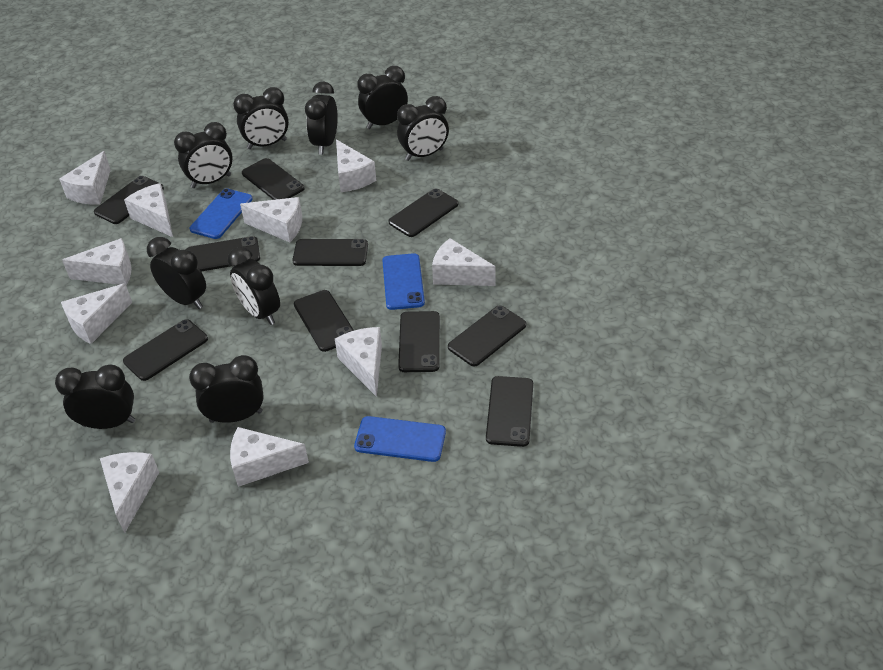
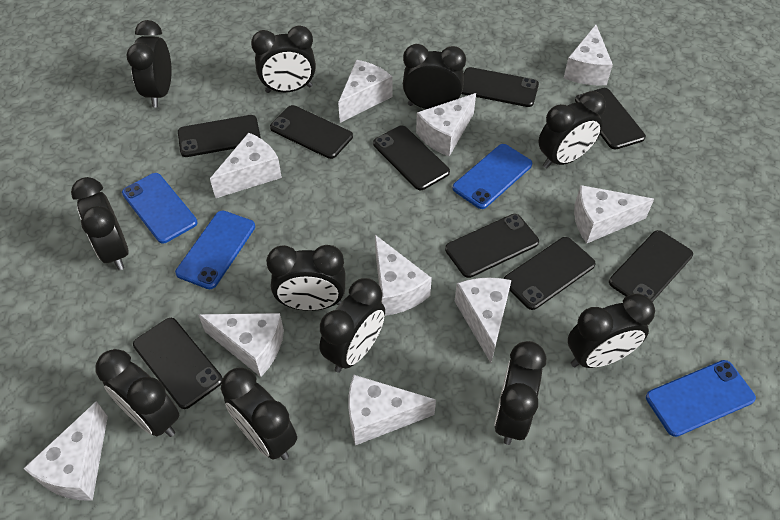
black clock: [55,364,135,429] [147,237,206,309] [174,122,233,188] [189,355,264,423] [227,247,280,325] [233,87,289,149] [305,81,338,155] [357,66,408,129] [397,96,449,161] = 9 -> [71,177,128,270] [96,349,179,437] [126,20,172,107] [221,367,297,460] [251,25,316,93] [266,245,345,311] [319,278,385,373] [403,44,466,109] [494,341,546,445] [539,91,606,169] [568,293,655,368] = 11
black phone: [94,176,164,224] [123,319,208,381] [186,236,260,271] [242,158,304,200] [292,239,368,266] [294,290,354,352] [388,188,459,237] [398,311,440,372] [448,306,526,366] [486,376,533,447] = 10 -> [133,318,223,409] [178,115,261,157] [270,105,353,159] [373,126,450,190] [445,214,539,278] [462,67,539,107] [504,237,596,310] [575,88,646,150] [609,230,693,302] = 9
blue phone: [190,188,253,239] [354,416,446,462] [382,253,425,310] = 3 -> [122,173,197,244] [175,210,255,289] [452,144,532,209] [646,360,756,437] = 4

